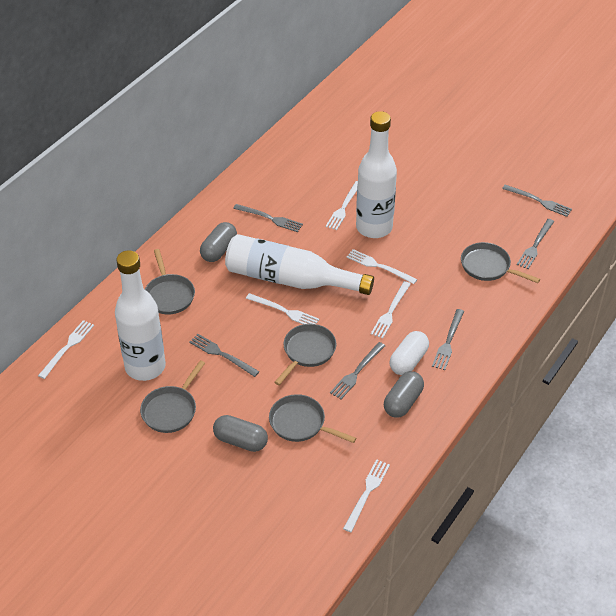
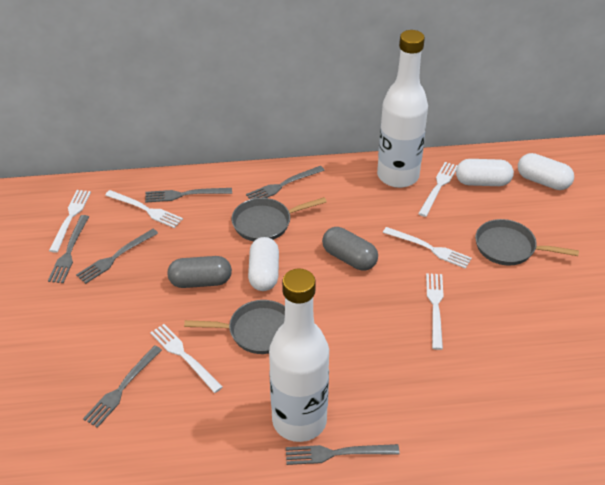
grey capsule: [200,222,237,262] [213,415,268,452] [384,371,424,418] = 3 -> [167,256,232,288] [322,227,378,271] = 2
grey pan: [140,360,205,433] [145,249,195,314] [269,394,356,443] [274,324,336,385] [461,242,540,283] = 5 -> [184,300,285,354] [232,197,327,241] [475,219,579,265] = 3
white bottle: [115,250,166,381] [225,234,374,295] [356,111,397,238] = 3 -> [269,269,329,442] [377,30,428,188] = 2
white capsule: [390,331,429,375] = 1 -> [248,237,279,291] [456,159,514,186] [518,153,574,190] = 3

